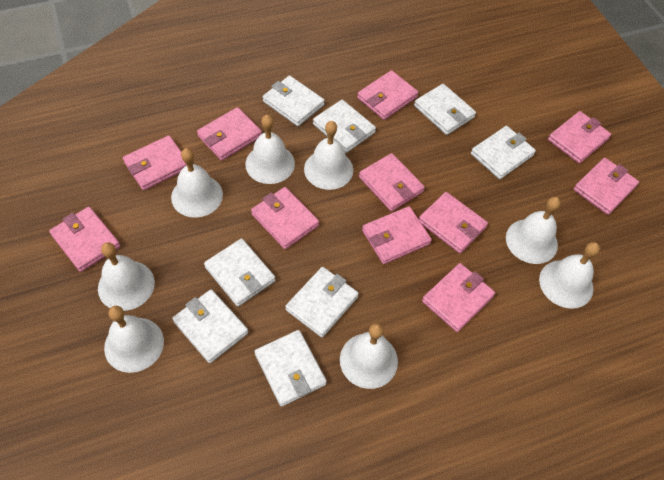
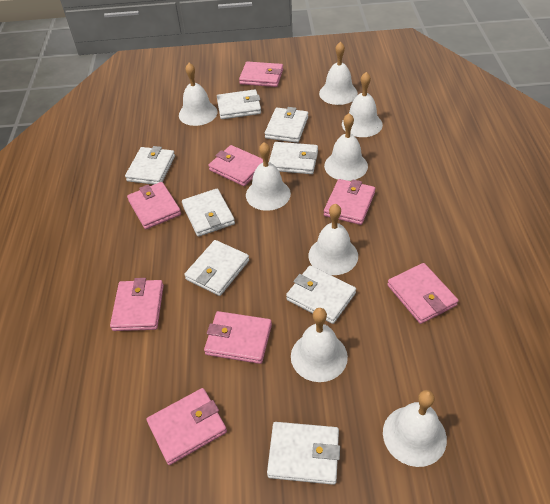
pink wallet: [49,207,120,272] [123,135,187,190] [197,107,262,161] [251,187,319,249] [357,70,418,120] [359,153,425,212] [362,206,432,264] [419,192,488,254] [422,263,495,332] [548,111,611,164] [573,158,639,215] = 11 -> [110,278,164,331] [127,182,181,229] [147,388,227,465] [204,311,272,364] [208,145,263,186] [239,61,283,87] [324,179,375,225] [387,263,458,324] = 8

